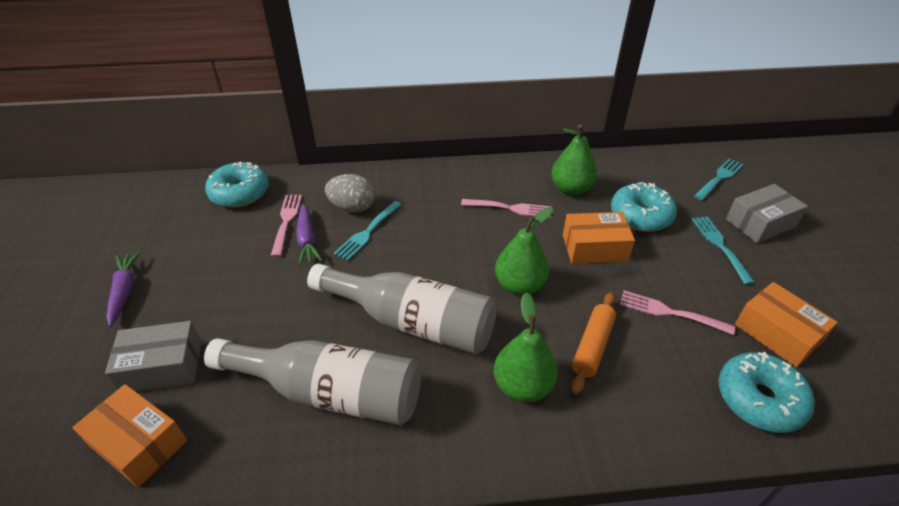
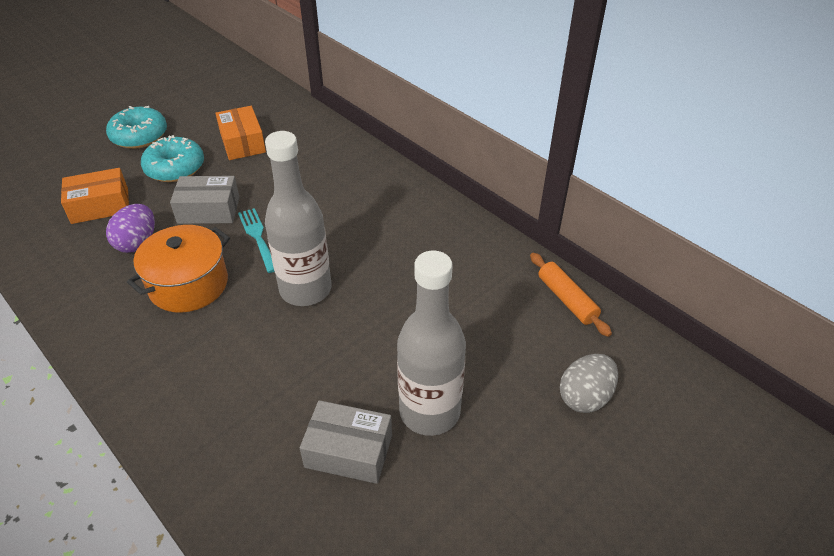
green pear: [494,293,558,402] [495,207,553,296] [551,124,597,196] = 3 -> none = 0
orange box: [72,384,187,488] [563,212,635,264] [735,282,838,368] = 3 -> [61,168,129,224] [215,106,266,160] = 2
orange pot: none = 0 -> [127,225,230,313] = 1
pink fork: [271,195,302,257] [461,199,551,218] [620,291,735,335] = 3 -> none = 0
purple carrot: [106,251,141,327] [296,204,322,265] = 2 -> none = 0
purple egg: none = 0 -> [106,204,155,253] = 1
turquoise donut: [205,161,269,208] [611,182,677,232] [718,352,814,433] = 3 -> [106,106,167,149] [141,135,204,182] = 2
turquoise fork: [334,201,402,261] [692,216,755,285] [694,158,744,200] = 3 -> [238,208,275,273] = 1

